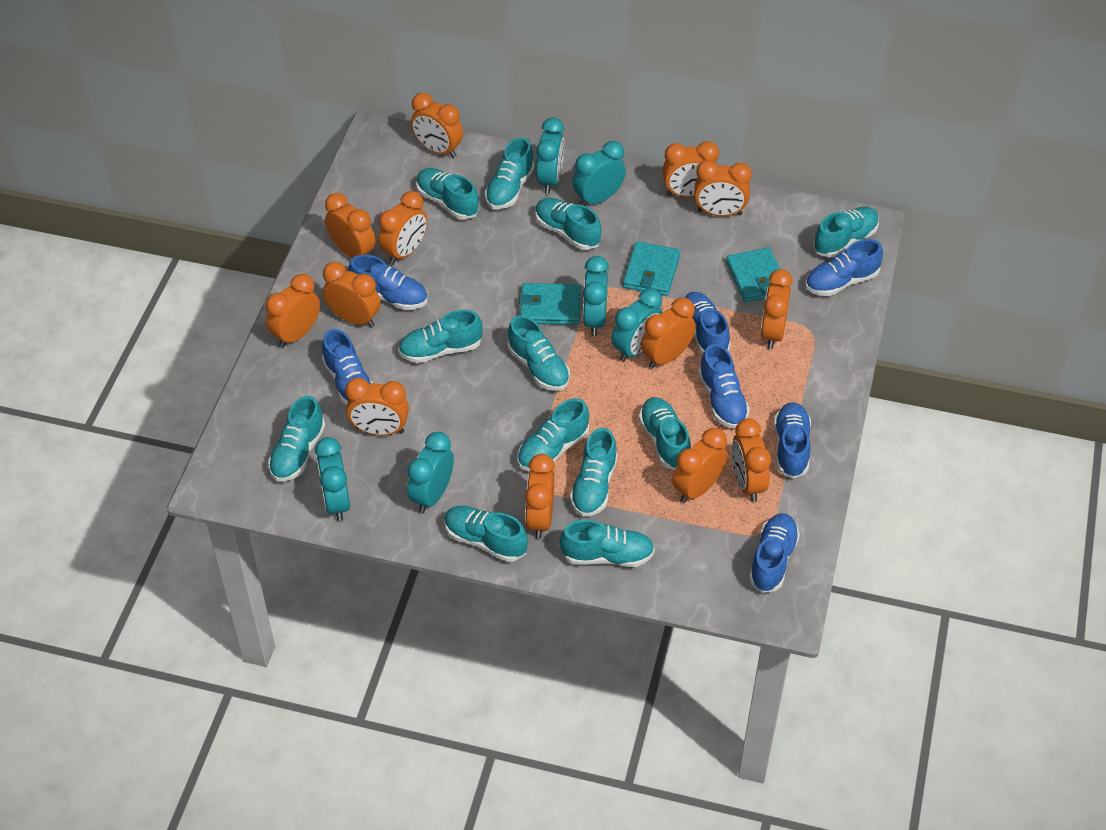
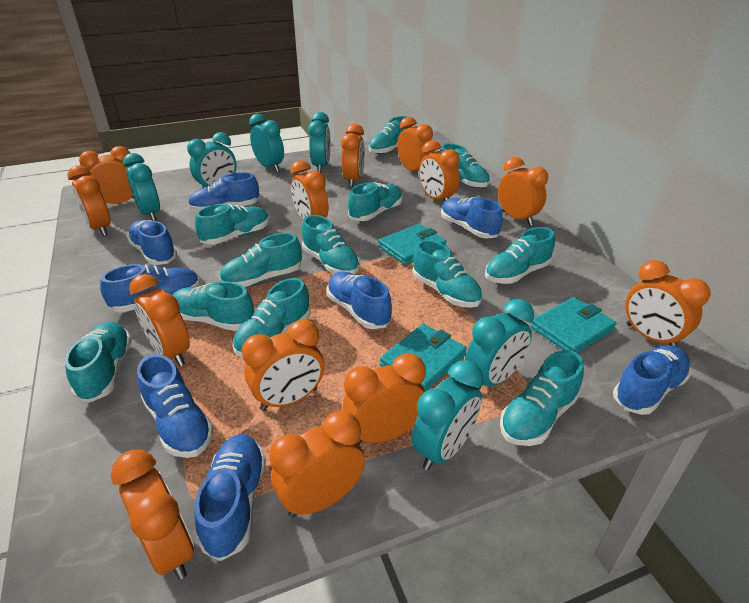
blue shoe: [322,329,373,405] [348,255,428,310] [685,292,730,355] [698,344,750,429] [749,514,800,593] [774,402,811,478] [805,239,883,296] = 7 -> [100,264,200,313] [127,220,177,265] [137,354,214,458] [188,172,259,211] [194,434,266,561] [327,272,392,329] [441,197,503,239] [613,345,691,415] = 8

